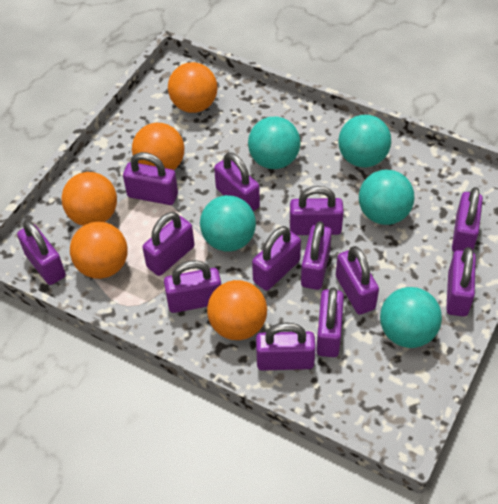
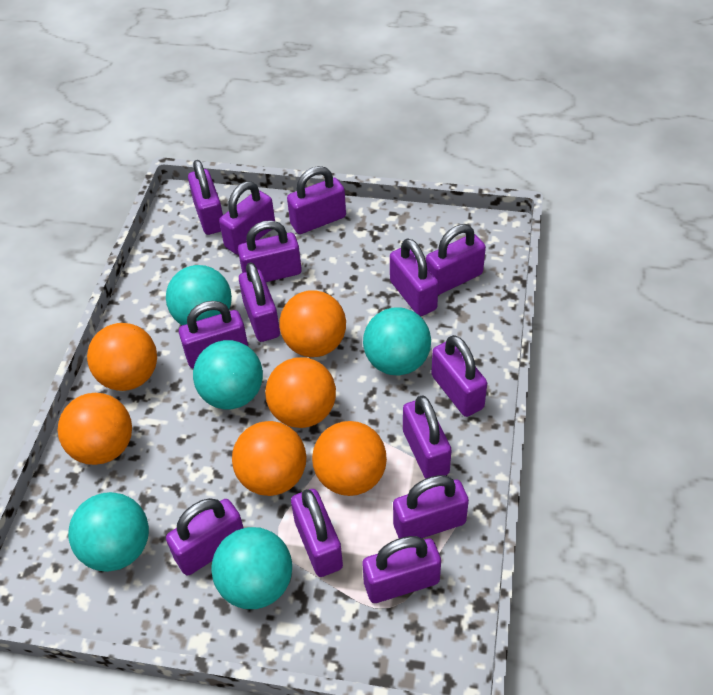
orange ball: [61,172,117,226] [70,222,128,279] [132,123,184,170] [168,62,218,113] [207,280,267,340] = 5 -> [58,393,132,465] [87,323,157,391] [232,421,306,496] [265,357,336,428] [279,290,346,357] [312,421,387,496] = 6
purple padlock: [17,220,66,285] [123,152,178,205] [142,212,195,276] [164,260,221,313] [214,152,260,211] [252,226,301,291] [256,323,316,371] [290,186,344,235] [301,221,332,290] [316,287,344,357] [336,246,379,315] [446,247,476,317] [452,187,483,252] = 13 -> [166,498,243,575] [179,301,248,369] [188,160,223,235] [219,181,275,255] [238,220,302,282] [239,262,280,342] [287,166,346,234] [291,489,343,577] [362,536,441,603] [390,238,439,316] [393,475,469,538] [403,395,452,479] [426,224,486,295] [431,335,487,417] = 14

